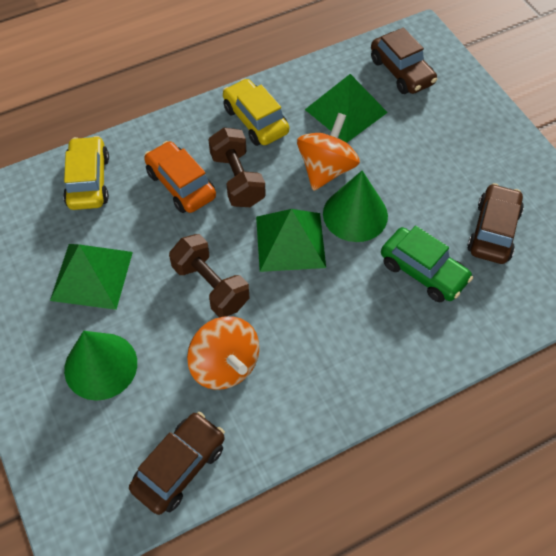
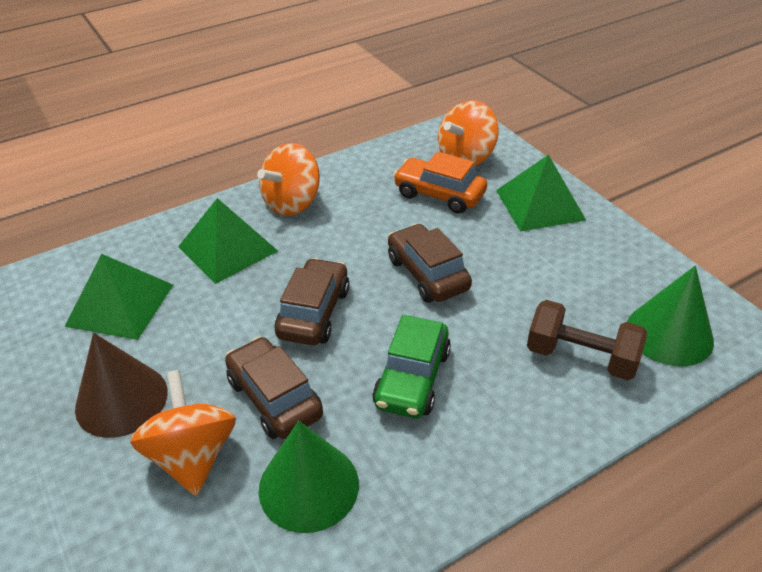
brown cone: none = 0 -> [75,333,168,438] = 1
brown dumbbell: [169,234,249,317] [208,127,266,207] = 2 -> [527,300,647,380] = 1
orange spinning top: [187,317,259,390] [297,113,360,191] = 2 -> [130,370,236,496] [257,143,320,216] [438,100,499,166] = 3
yellow car: [63,136,109,210] [223,78,289,146] = 2 -> none = 0

